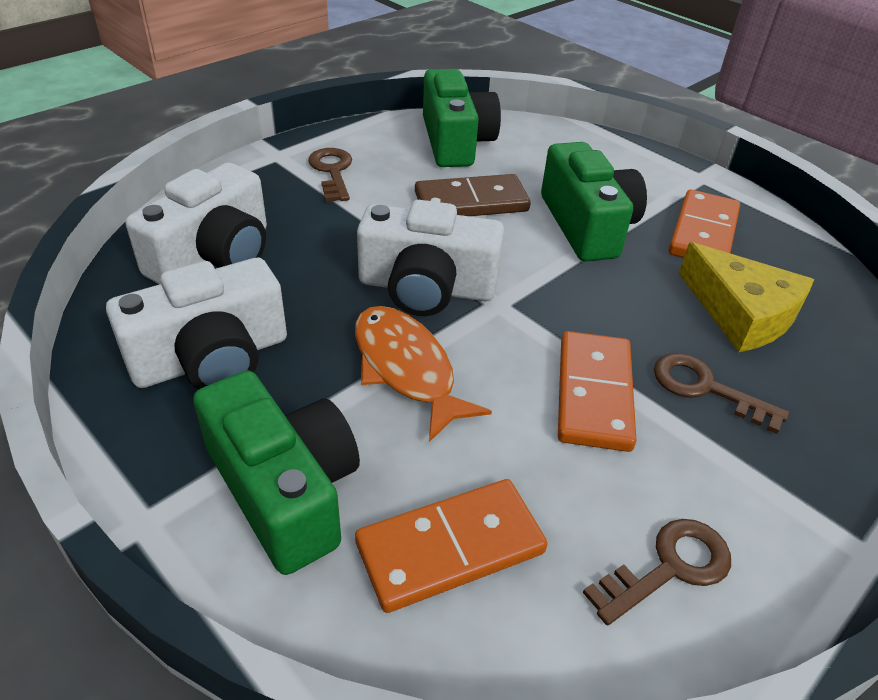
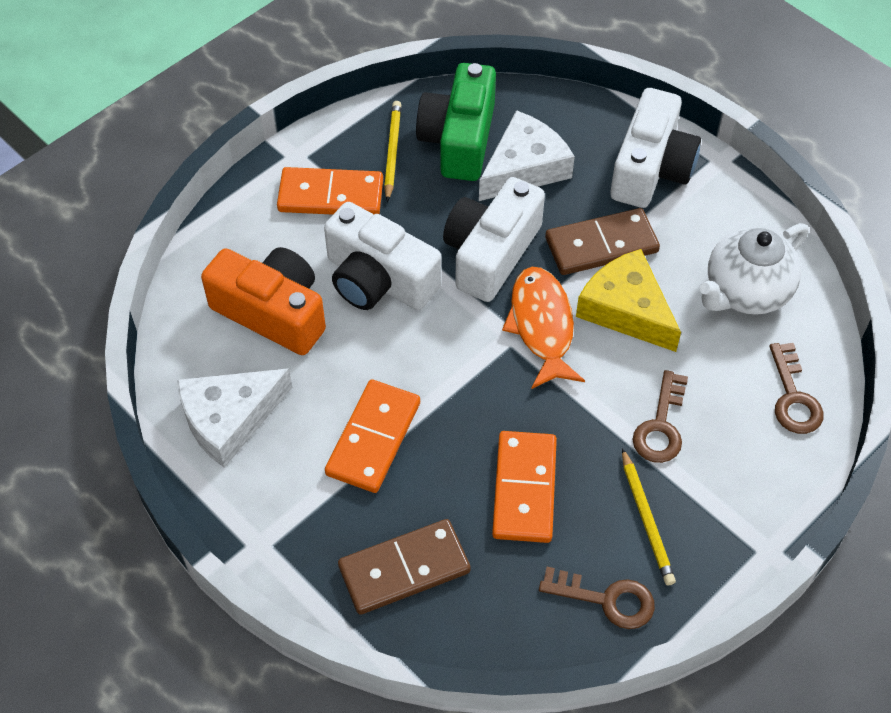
brown domino: [415,174,531,216] = 1 -> [338,519,471,615] [545,208,660,275] = 2
green camera: [193,371,360,575] [423,69,501,167] [541,142,647,262] = 3 -> [416,63,496,181] = 1
orange camera: none = 0 -> [201,247,326,355] = 1
white cheese: none = 0 -> [177,368,292,468] [479,110,575,201] = 2
white teapot: none = 0 -> [699,223,809,315] = 1
yellow pencil: none = 0 -> [384,101,401,202] [622,448,676,585] = 2

